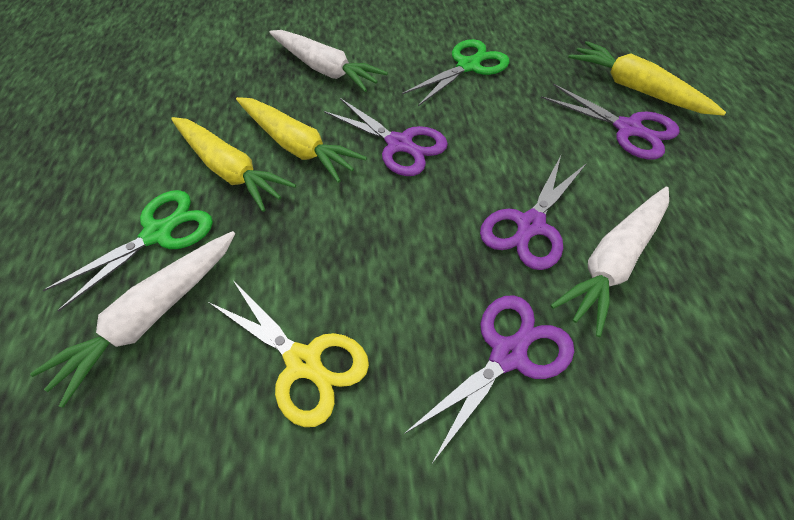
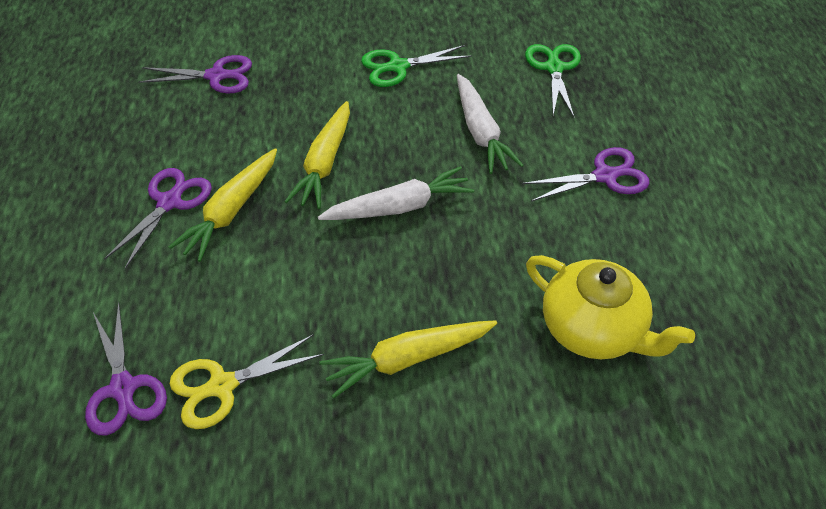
white carrot: [30,231,235,408] [270,30,388,92] [550,187,669,337] = 3 -> [318,166,474,220] [457,74,524,174] = 2
yellow teapot: none = 0 -> [526,255,695,359] = 1

